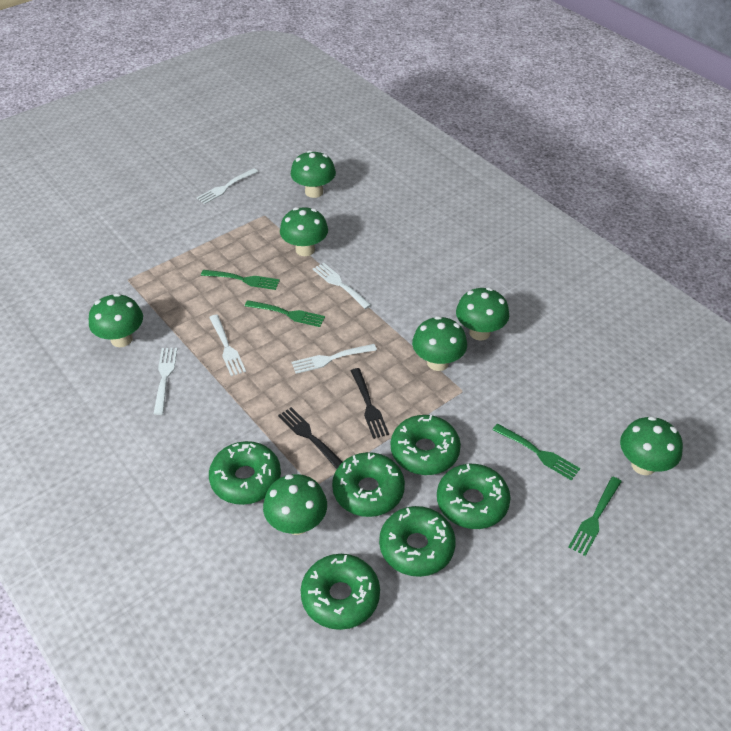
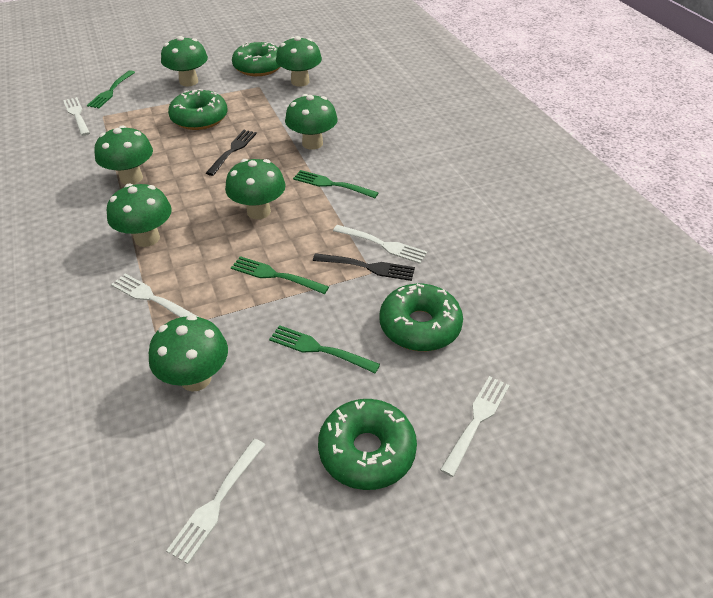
green donut: [209,441,281,505] [301,554,380,630] [332,452,405,517] [379,506,456,577] [391,415,461,475] [437,464,511,529] = 6 -> [168,89,228,130] [232,42,281,76] [318,399,417,490] [380,284,463,351] = 4

